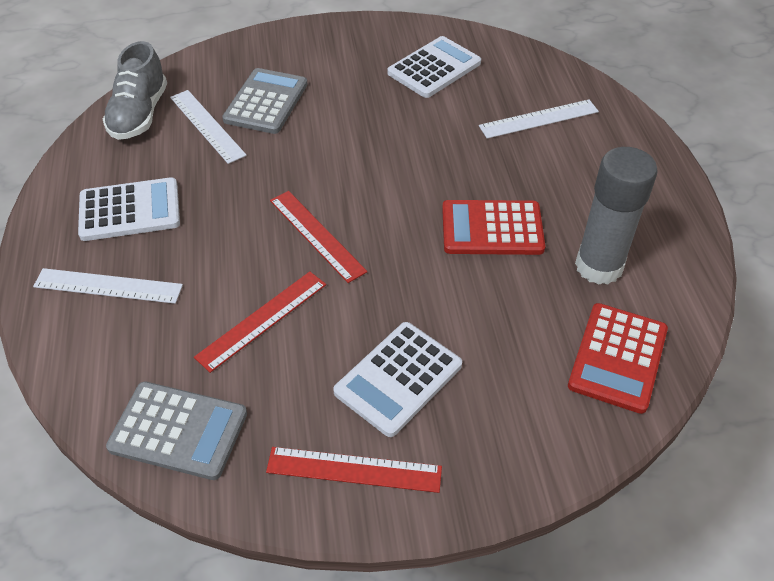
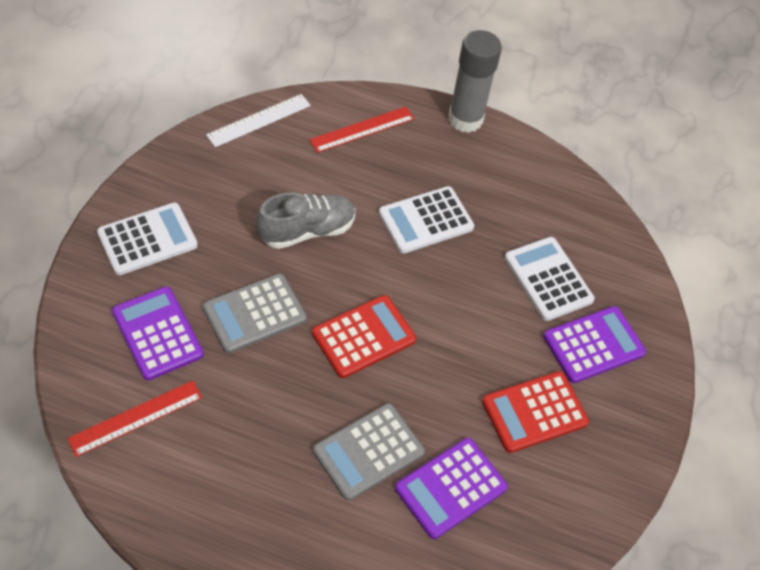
purple calculator: none = 0 -> [112,286,204,380] [395,438,508,539] [543,306,646,383] = 3
red ruler: [194,271,326,373] [266,447,442,493] [270,191,367,283] = 3 -> [67,381,202,457] [309,107,415,153] = 2
white ruler: [33,268,183,304] [170,90,247,164] [479,99,599,138] = 3 -> [206,94,311,147] = 1

